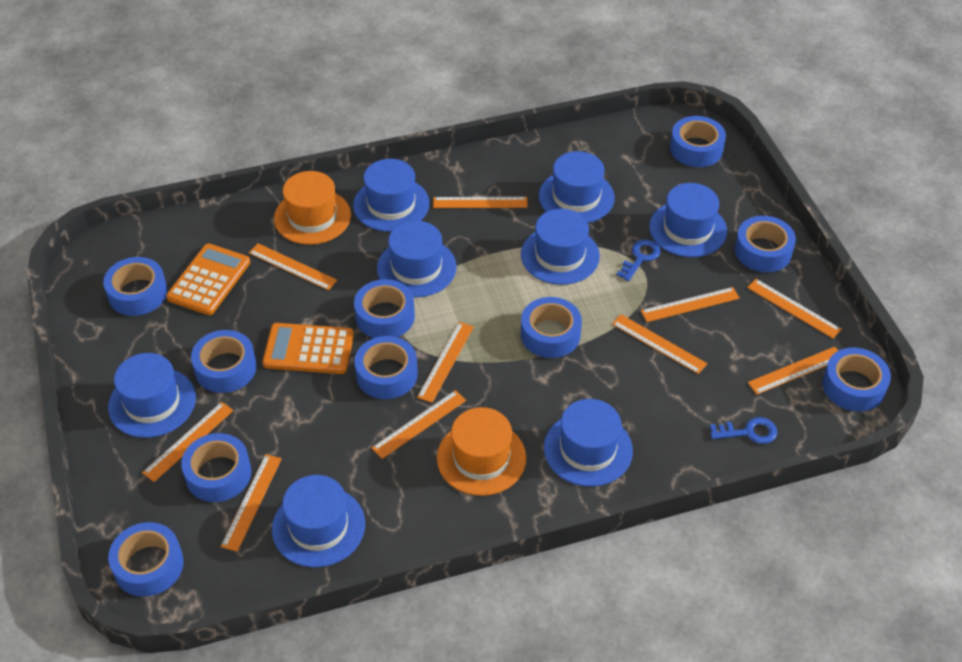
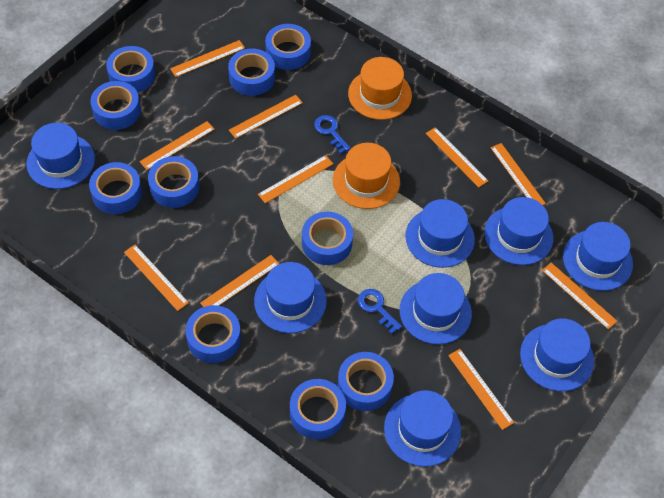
orange calculator: [166,244,250,315] [262,323,354,374] = 2 -> none = 0

